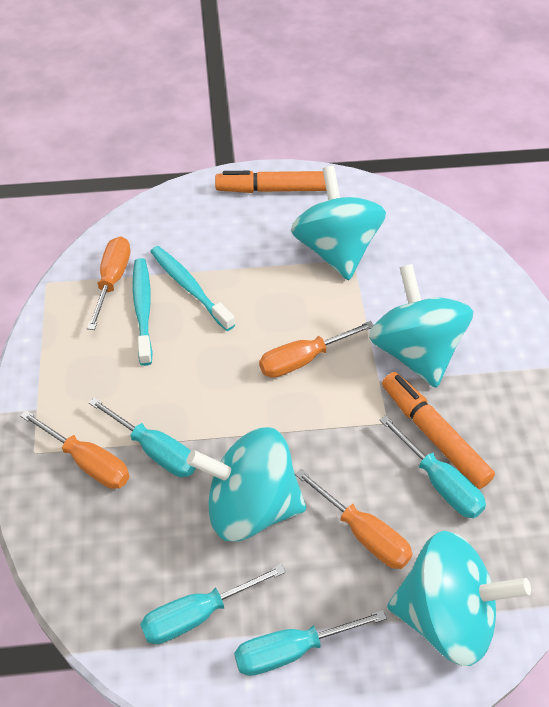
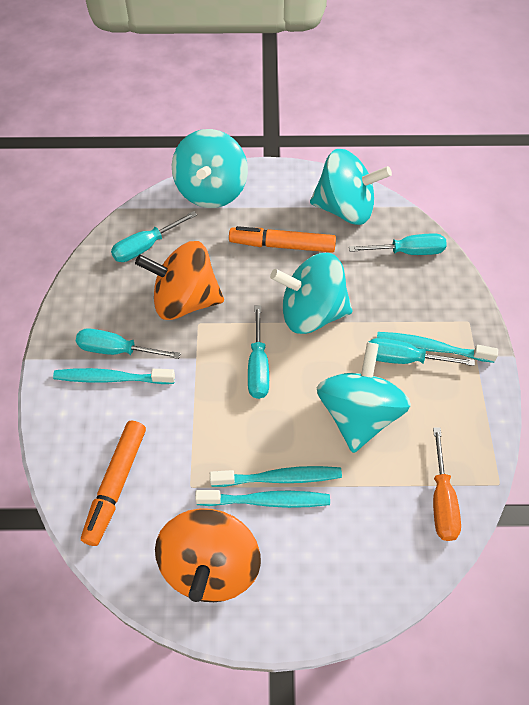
orange screwdriver: [20,410,130,489] [87,236,130,330] [259,321,374,378] [295,469,412,569] = 4 -> [433,427,461,541] = 1
orange spinning top: none = 0 -> [135,241,224,320] [155,508,261,602] = 2
turquoise screwdriver: [89,397,196,477] [140,564,286,644] [234,610,387,676] [380,415,486,518] = 4 -> [76,328,181,359] [111,211,197,262] [248,306,269,399] [349,233,447,255] [369,338,475,366] = 5
turquoise toothbrush: [133,258,153,366] [150,246,235,331] = 2 -> [53,368,175,384] [195,490,330,508] [210,466,342,487] [377,332,498,363] = 4

